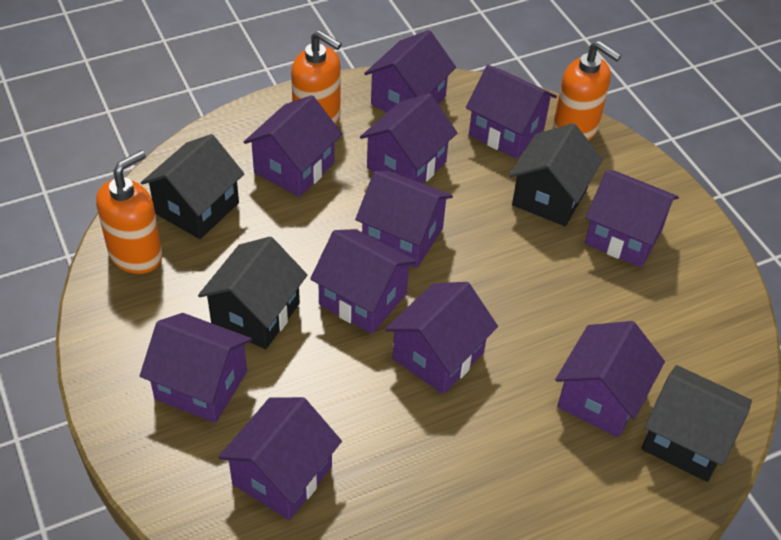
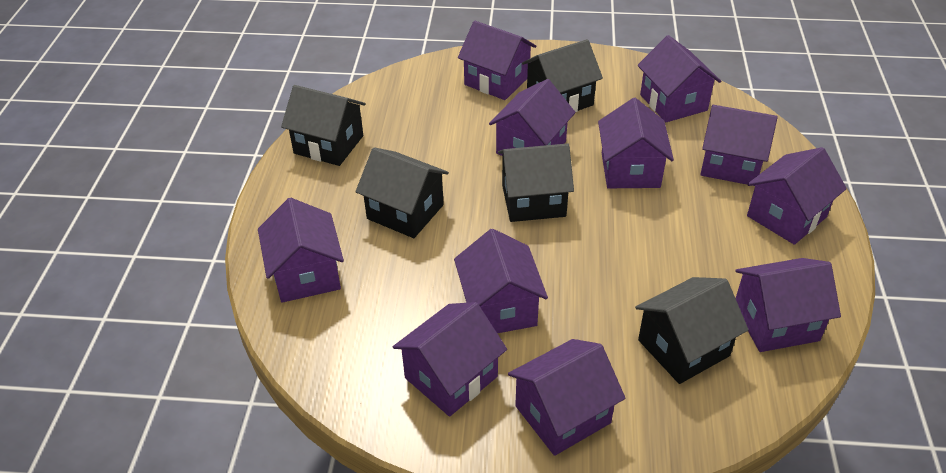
black house: [141,134,244,239] [198,236,307,349] [509,123,603,226] [641,365,752,482] = 4 -> [281,85,366,166] [356,147,449,238] [498,143,574,222] [522,39,603,112] [635,277,749,384] = 5
orange soap dispenser: [96,150,163,274] [291,30,342,124] [553,41,622,141] = 3 -> none = 0

